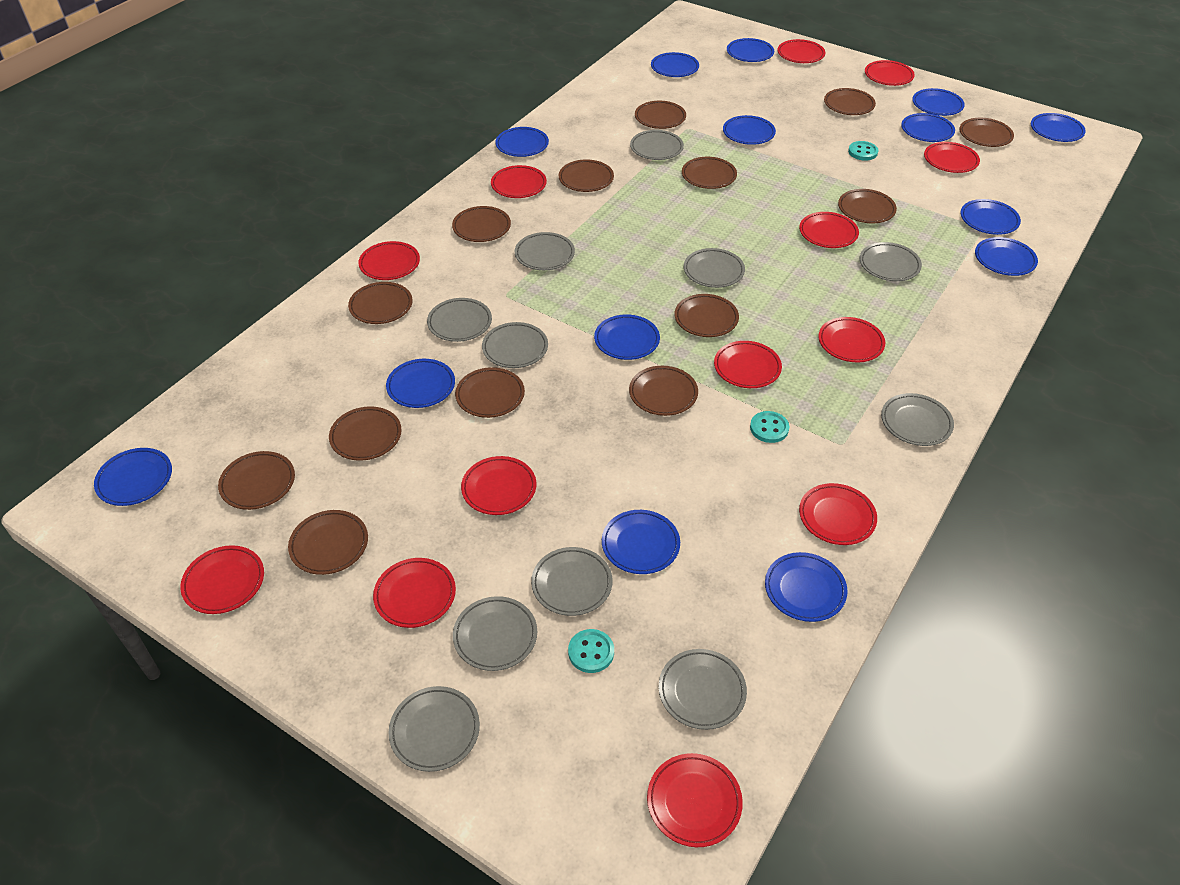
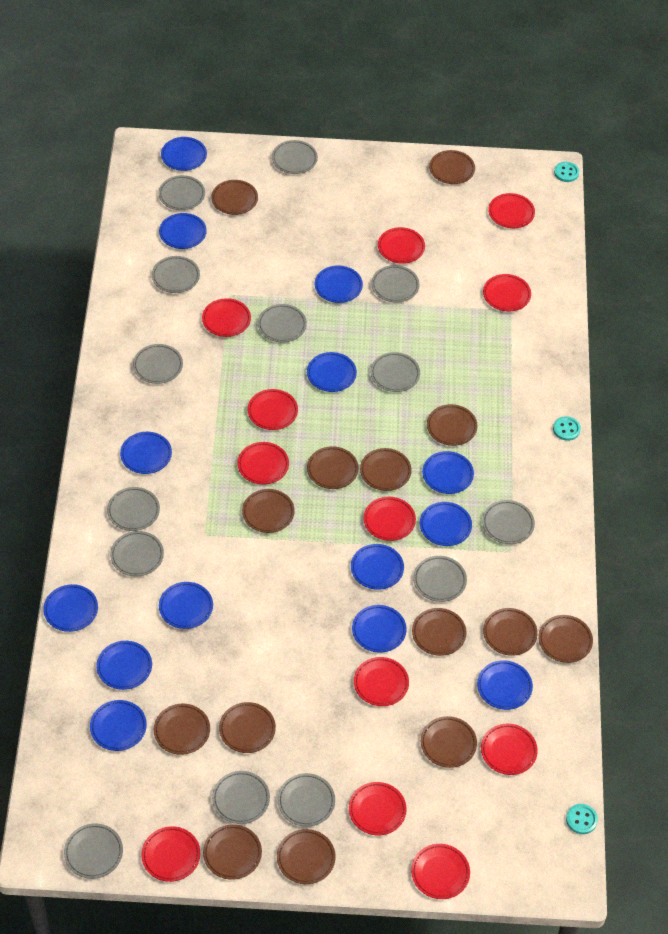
grey plate: [388,686,480,772] [427,298,492,342] [453,596,537,671] [482,322,548,368] [515,232,575,270] [531,547,613,616] [630,130,684,160] [659,649,747,730] [684,248,745,288] [860,242,922,281] [881,393,954,446] = 11 -> [64,823,123,879] [107,487,160,531] [110,531,164,577] [133,344,183,384] [152,256,200,293] [158,175,205,210] [212,771,270,824] [258,304,307,343] [272,140,318,174] [278,773,335,827] [370,352,420,392] [371,265,420,303] [413,556,467,602] [482,500,535,544] = 14
red plate: [180,545,264,614] [358,241,420,280] [373,558,456,628] [461,456,536,515] [491,165,547,198] [647,753,743,847] [714,341,782,388] [777,39,825,63] [799,212,859,248] [799,483,877,545] [818,317,885,362] [865,60,915,86] [924,142,980,173] = 13 -> [141,826,200,882] [202,298,251,337] [237,442,289,485] [247,389,298,430] [349,782,407,835] [354,657,409,706] [363,497,416,541] [378,227,425,264] [411,844,470,899] [481,724,538,775] [483,274,531,312] [488,193,535,228] = 12

